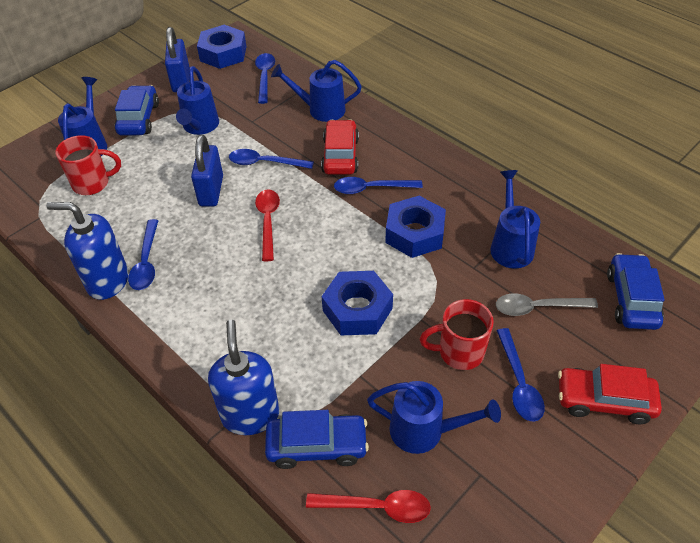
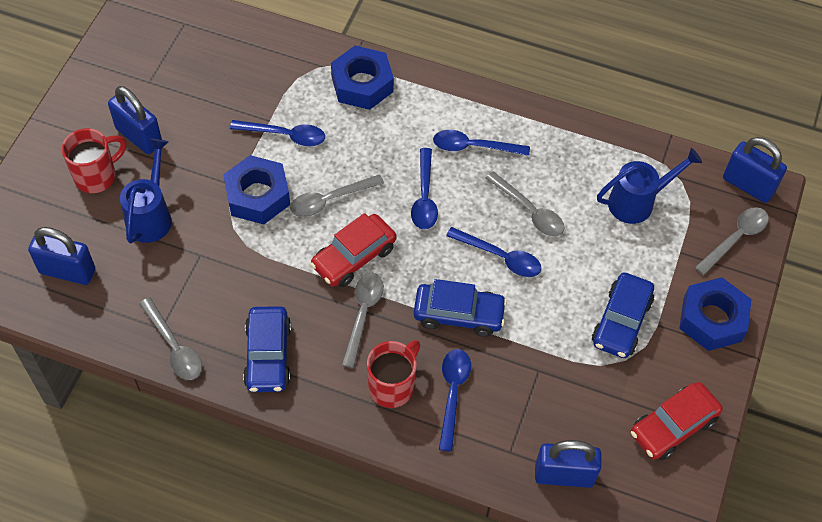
blue padlock: [165,27,190,92] [191,135,223,206] = 2 -> [28,227,95,285] [108,86,162,154] [535,440,601,488] [723,137,787,203] = 4
blue soap dispenser: [46,202,129,300] [208,320,279,435] = 2 -> none = 0
blue watering can: [58,77,107,156] [176,66,219,135] [271,60,362,122] [367,381,501,454] [490,170,540,268] = 5 -> [120,138,172,243] [597,148,702,224] = 2
grey spoon: [496,293,598,316] = 1 -> [139,297,202,380] [290,174,384,217] [342,273,384,368] [486,171,565,237] [695,207,769,275] = 5
red spoon: [255,189,280,261] [306,490,431,523] = 2 -> none = 0

